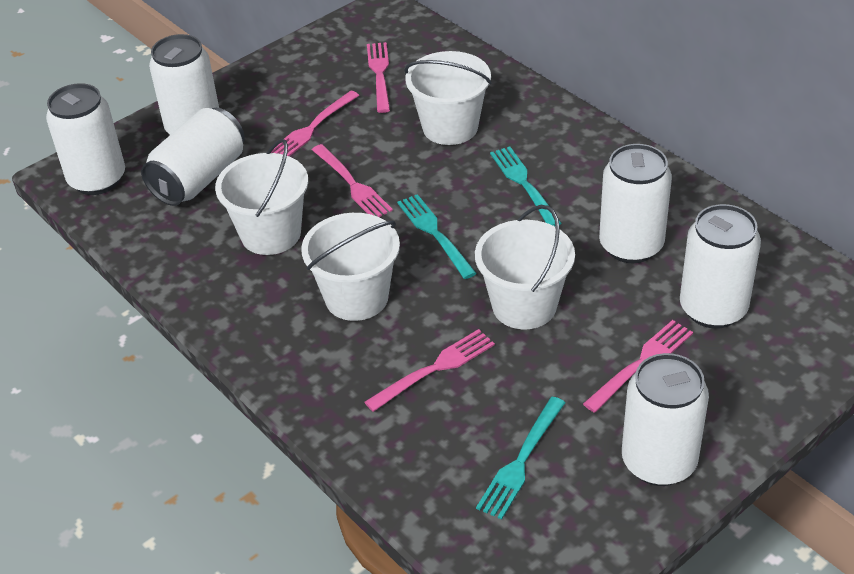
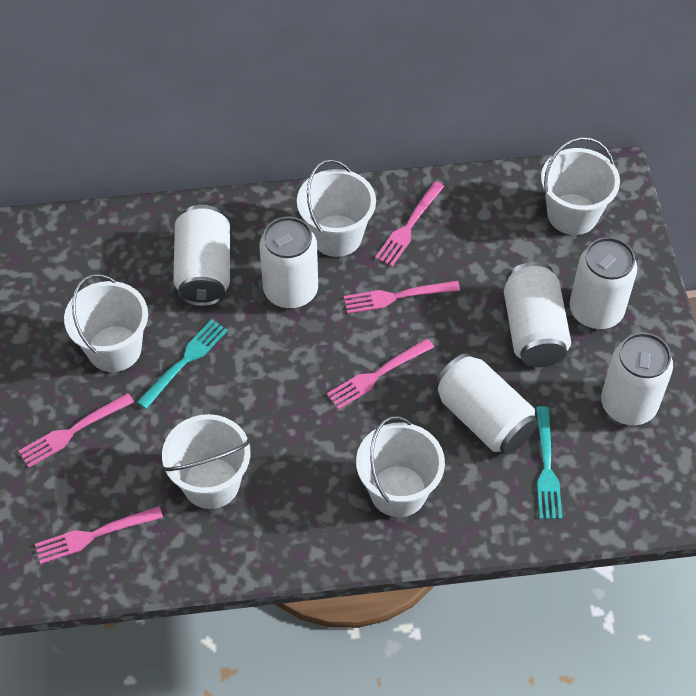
turquoise fork: [397,194,477,279] [476,397,565,520] [490,147,561,226] = 3 -> [137,320,228,409] [536,406,562,519] = 2
white bucket: [215,139,308,255] [301,213,400,321] [404,51,492,145] [475,205,575,329] = 4 -> [64,274,148,372] [162,414,251,509] [297,159,376,257] [356,416,445,517] [541,137,620,235] = 5

